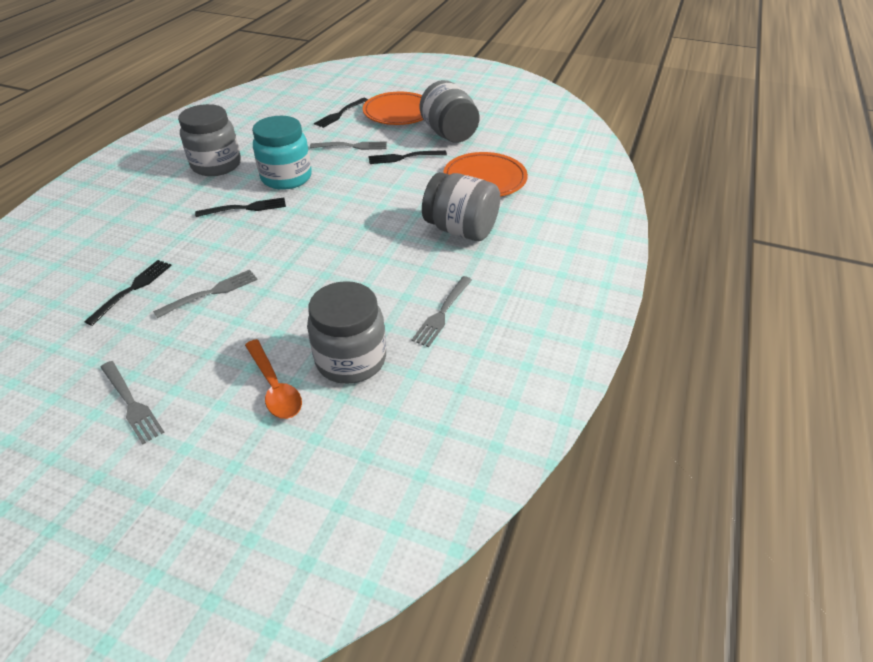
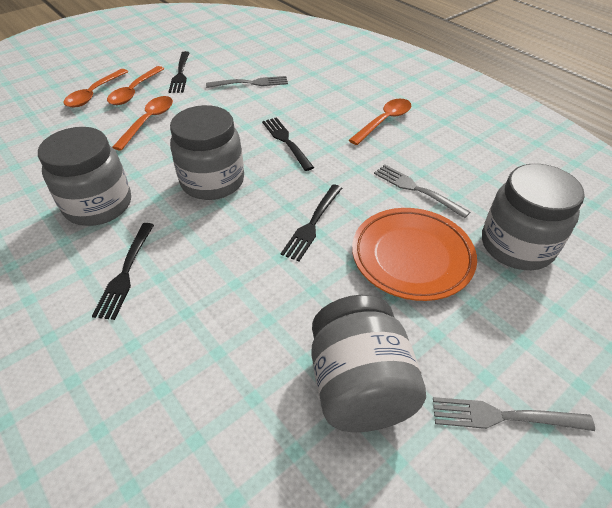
grey fork: [100,361,164,444] [153,270,258,318] [310,142,387,150] [411,276,472,347] = 4 -> [206,76,288,88] [374,164,470,218] [433,397,595,431] = 3
orange plate: [363,92,423,125] [443,152,528,196] = 2 -> [352,208,477,301] = 1
orange spoon: [245,339,302,419] = 1 -> [63,69,128,107] [107,66,164,105] [112,96,173,151] [349,99,411,145] = 4
turquoise jar: [252,116,312,190] = 1 -> none = 0

